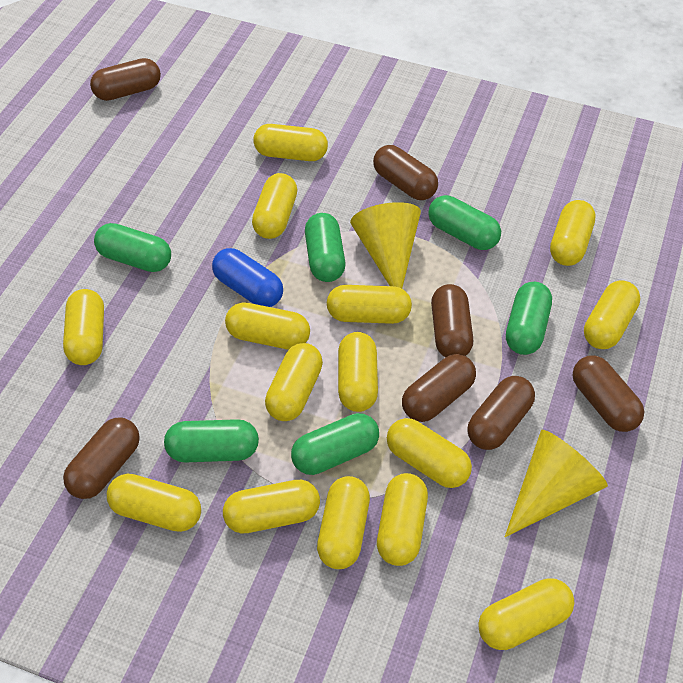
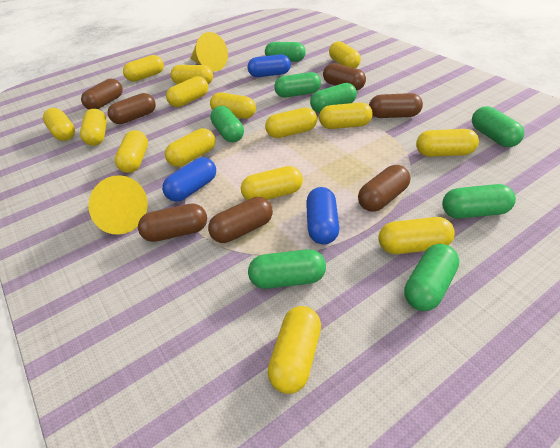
blue capsule: [212,248,283,307] = 1 -> [162,157,216,202] [248,54,291,77] [306,187,339,244] = 3
green capsule: [94,223,171,272] [164,419,259,463] [291,413,379,475] [305,213,345,282] [428,195,501,250] [506,282,552,355] = 6 -> [210,106,244,142] [248,249,326,289] [265,42,306,62] [274,72,321,97] [310,83,357,113] [404,244,459,311] [442,184,516,219] [472,106,524,147] = 8

